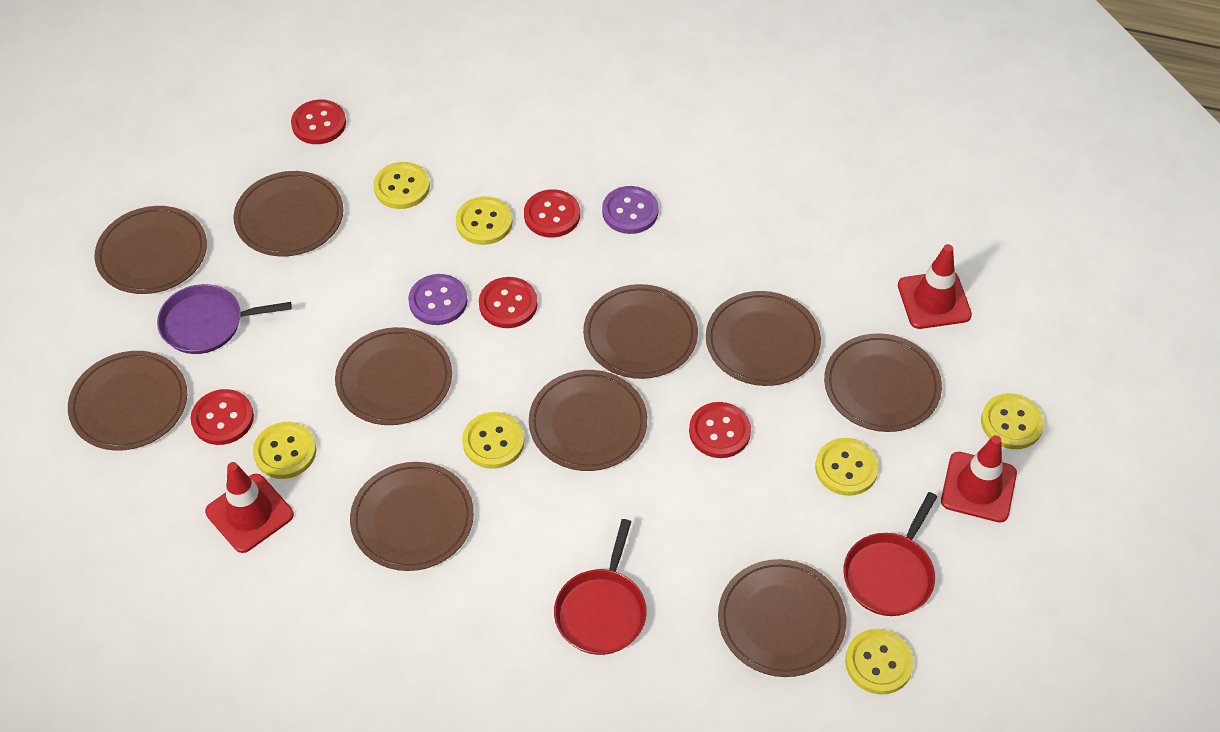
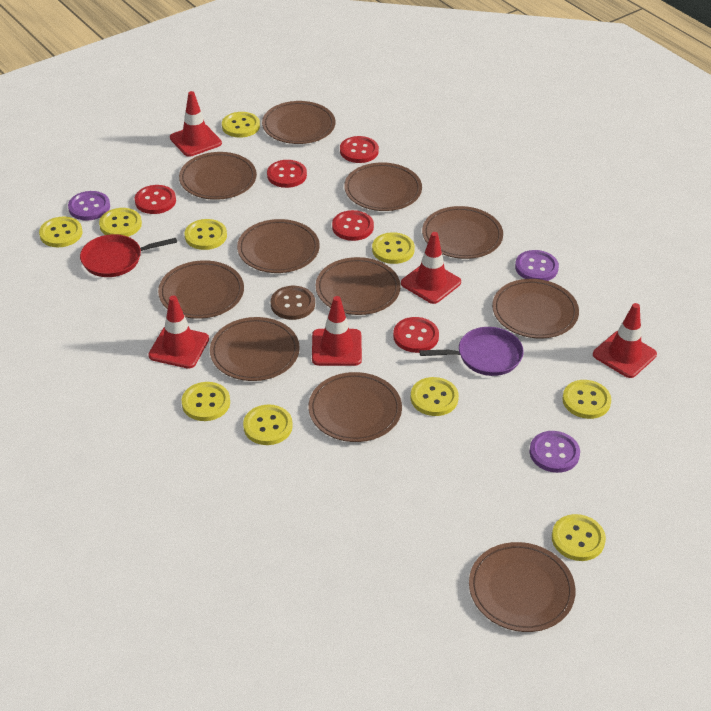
brown button: none = 0 -> [271,286,315,320] = 1
brown plate: [68,351,187,451] [94,206,207,294] [233,171,343,256] [335,327,452,425] [350,462,474,571] [529,370,647,471] [583,284,698,379] [706,291,821,386] [718,559,846,677] [824,333,942,432] = 10 -> [158,260,244,319] [179,152,257,200] [210,317,300,381] [237,219,320,273] [262,101,335,144] [308,372,402,442] [316,257,401,315] [344,162,422,211] [422,206,503,259] [469,542,576,632] [492,279,579,338] = 11
purple button: [408,274,468,325] [602,186,659,234] = 2 -> [68,191,110,220] [515,250,559,281] [530,431,580,473] = 3
red pan: [554,519,647,655] [843,492,937,616] = 2 -> [80,234,177,277] = 1
red traffic cone: [205,462,294,553] [898,244,972,329] [941,435,1017,523] = 3 -> [148,296,209,369] [170,91,222,157] [312,296,362,366] [401,232,461,304] [593,303,657,378] = 5
yellow button: [253,422,316,479] [373,162,430,209] [456,196,513,245] [462,412,525,469] [815,438,879,496] [845,629,914,694] [981,393,1044,449] = 7 -> [39,217,82,247] [99,208,142,237] [182,382,230,421] [184,219,227,250] [222,112,260,138] [243,404,293,445] [372,232,415,264] [411,377,459,416] [552,514,606,561] [562,380,611,419] = 10

